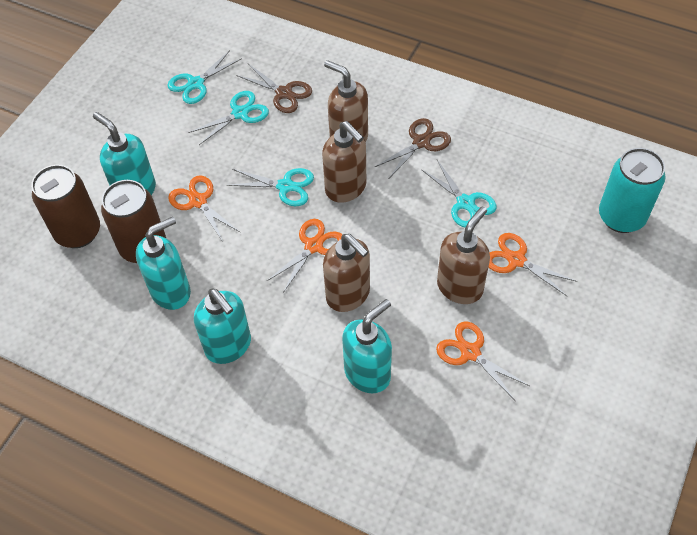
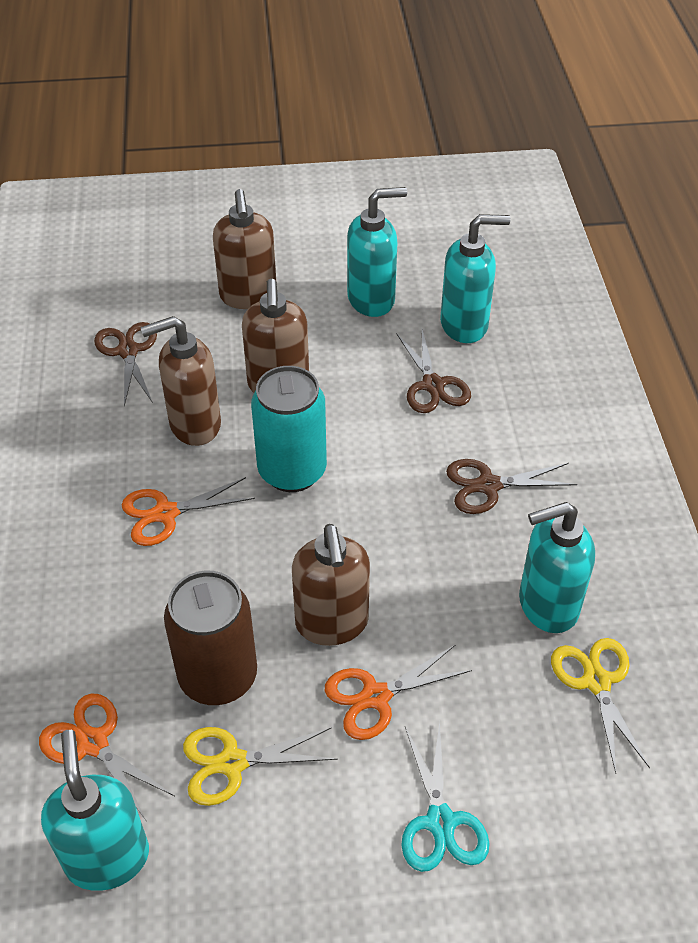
brown can: [31,165,100,248] [101,180,166,263] = 2 -> [164,571,257,705] = 1
brown scissors: [236,64,312,113] [375,118,451,178] = 2 -> [94,322,157,407] [396,329,471,413] [446,459,577,514] = 3
orange scissors: [168,175,241,242] [267,219,343,293] [436,321,530,400] [489,233,577,296] = 4 -> [39,693,175,820] [122,477,255,546] [325,644,472,740] = 3
turquoise scissors: [167,50,242,104] [188,91,269,145] [227,168,314,206] [421,160,497,228] = 4 -> [401,721,490,872] = 1
yellow scissors: none = 0 -> [183,727,338,806] [551,638,650,773] = 2

